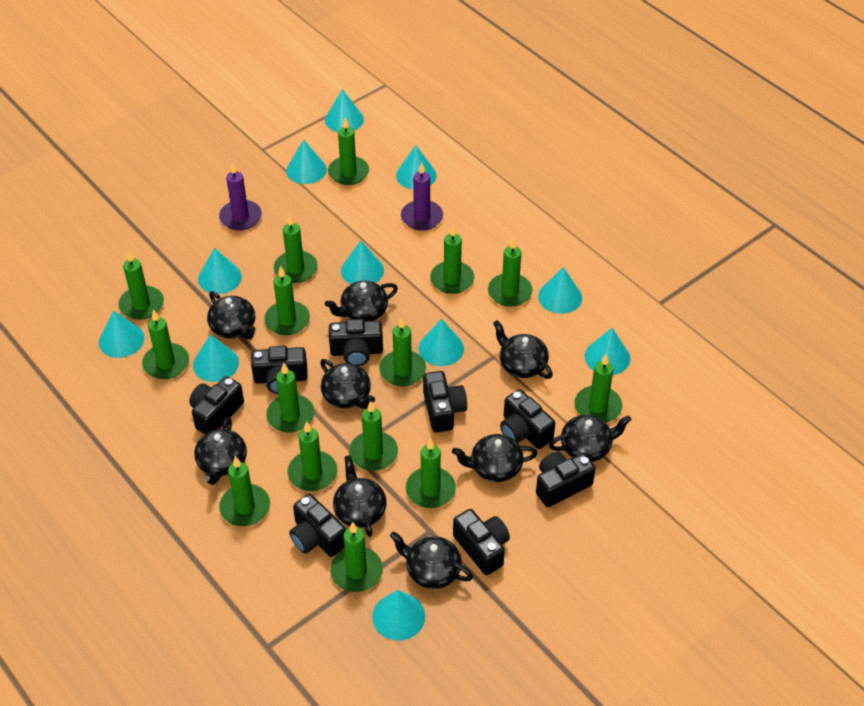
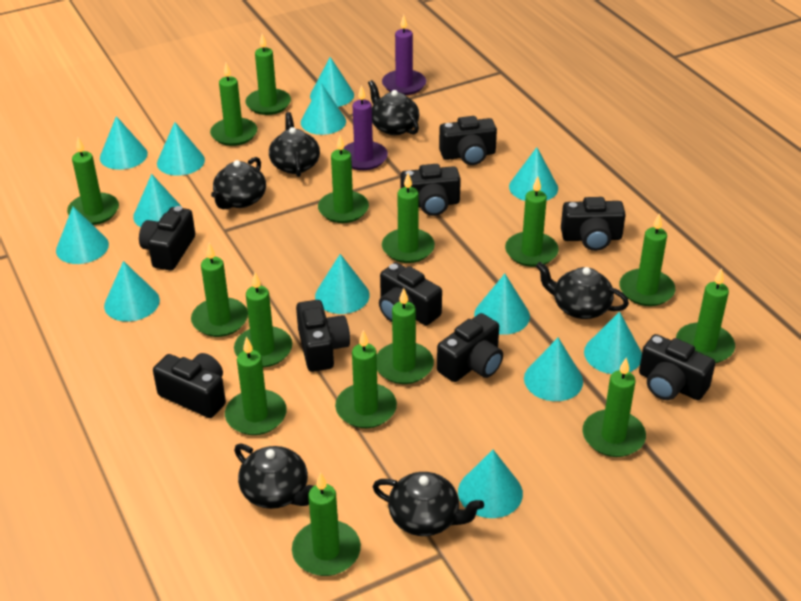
black camera: [189,376,244,434] [251,346,308,394] [289,494,346,557] [329,319,383,366] [423,371,467,432] [453,509,510,575] [500,389,555,449] [536,451,596,507] = 8 -> [139,206,195,271] [153,353,226,418] [296,300,350,372] [379,263,442,326] [400,164,461,216] [437,313,503,382] [439,116,497,165] [561,197,626,251] [639,334,715,400] = 9
black teapot: [194,417,247,485] [207,291,256,339] [320,359,375,409] [325,281,398,321] [333,455,387,537] [390,531,473,589] [452,434,538,482] [493,320,553,379] [549,415,631,462] = 9 -> [211,157,266,209] [234,444,313,509] [269,112,320,177] [368,80,419,135] [372,472,484,536] [536,262,629,319] = 6
turquoise cone: [99,311,144,358] [193,334,239,382] [198,248,242,294] [286,140,327,184] [325,89,364,132] [341,241,384,284] [372,590,425,641] [396,145,437,189] [419,319,464,366] [538,267,582,314] [585,328,630,375] = 11 -> [56,207,109,264] [100,116,148,170] [104,261,160,322] [133,174,182,227] [157,122,205,176] [301,83,346,135] [310,57,354,107] [315,254,370,314] [458,450,523,518] [474,274,530,335] [509,147,558,201] [524,337,583,401] [584,311,642,374] = 13

